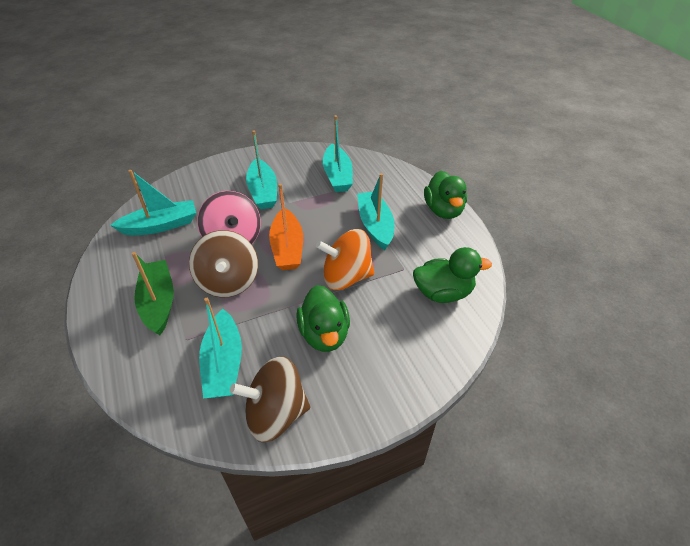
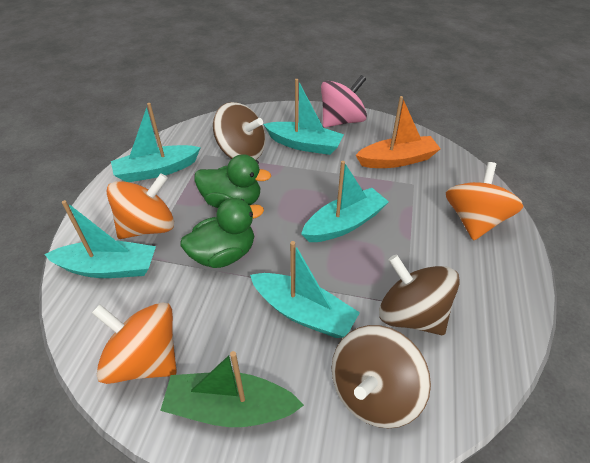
brown spinning top: [189,230,258,297] [230,356,310,443] = 2 -> [213,102,266,160] [332,325,431,428] [379,254,460,335] = 3
green duck: [296,285,350,352] [413,247,492,303] [424,171,467,219] = 3 -> [181,198,264,268] [194,154,271,208] = 2
orange spinning top: [316,229,374,290] = 1 -> [91,302,177,384] [106,173,174,239] [446,162,524,241] = 3

